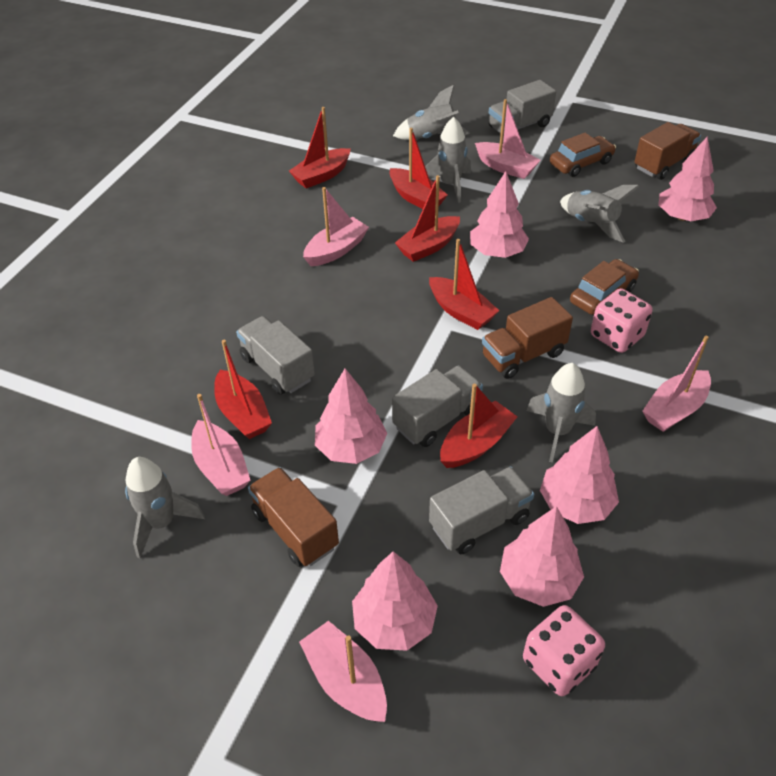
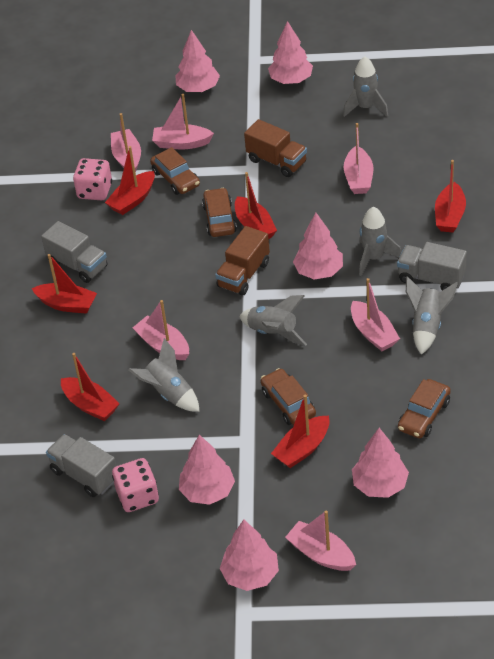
brown car: [550,133,616,177] [570,259,639,315] = 2 -> [150,147,200,195] [202,188,237,237] [261,368,316,425] [398,379,451,438] = 4
brown truck: [248,467,339,567] [482,297,573,379] [634,122,701,180] = 3 -> [215,226,270,296] [244,119,307,177] = 2
grey truck: [236,316,315,395] [392,365,483,447] [429,467,534,554] [489,80,556,133] = 4 -> [41,221,107,283] [46,434,116,497] [397,242,467,291] = 3
pink boat: [191,394,251,496] [299,621,387,722] [303,187,369,266] [475,99,541,179] [642,336,711,432] = 5 -> [111,113,141,173] [133,300,189,360] [152,94,214,149] [285,510,356,571] [344,123,373,194] [351,278,400,351] = 6

